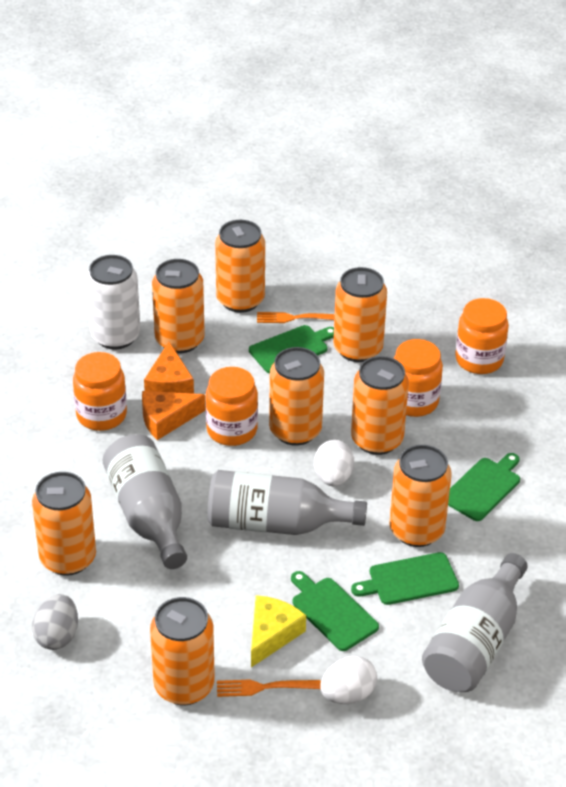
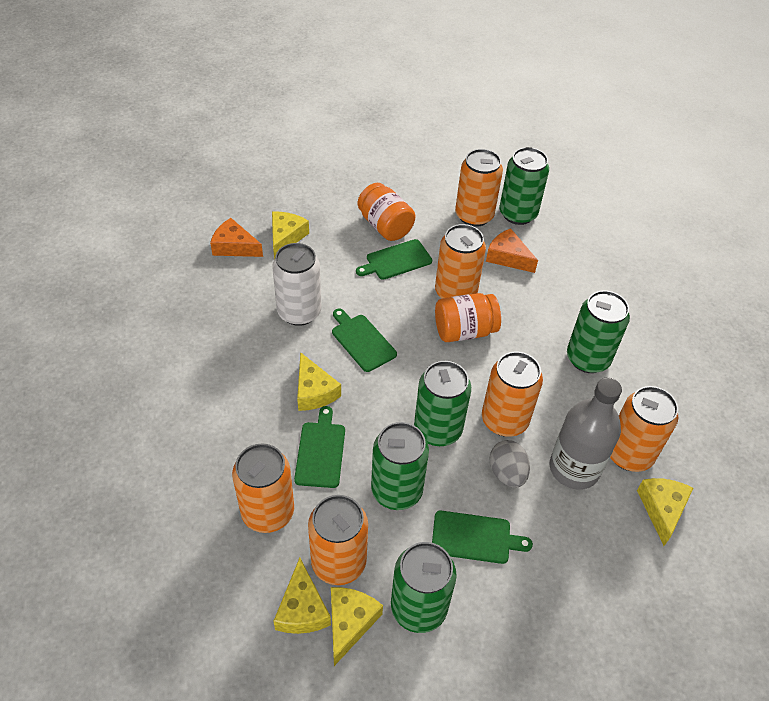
green can: none = 0 -> [371,422,429,510] [391,542,457,633] [414,361,471,446] [500,147,549,225] [567,290,630,373] = 5
grey bottle: [102,434,187,569] [207,470,367,535] [422,553,528,692] = 3 -> [549,378,622,490] = 1
orange can: [32,472,96,576] [150,597,215,705] [152,259,205,354] [215,220,265,313] [269,347,324,446] [333,267,387,362] [351,356,409,455] [389,445,451,547] = 8 -> [232,444,294,533] [308,495,368,585] [435,224,486,298] [455,149,503,227] [482,352,543,437] [610,386,678,472] = 6
orange fork: [217,679,321,697] [257,312,335,323] = 2 -> none = 0
orange jar: [73,352,127,431] [206,367,258,446] [394,339,443,417] [455,298,509,374] = 4 -> [358,183,416,241] [435,293,501,342] = 2
white egg: [314,440,354,486] [320,656,377,704] = 2 -> none = 0
yellow cheese: [251,595,306,667] = 1 -> [272,212,309,259] [273,558,331,634] [297,352,341,411] [331,587,383,666] [637,478,693,546] = 5

